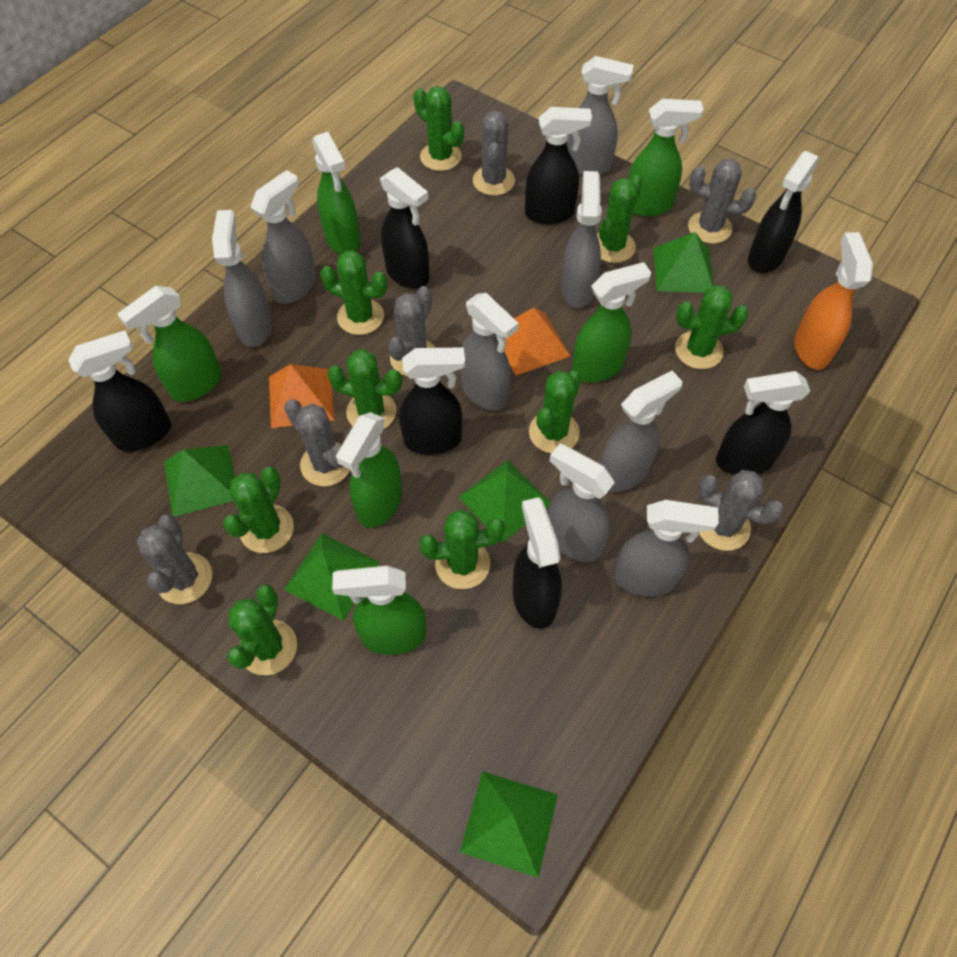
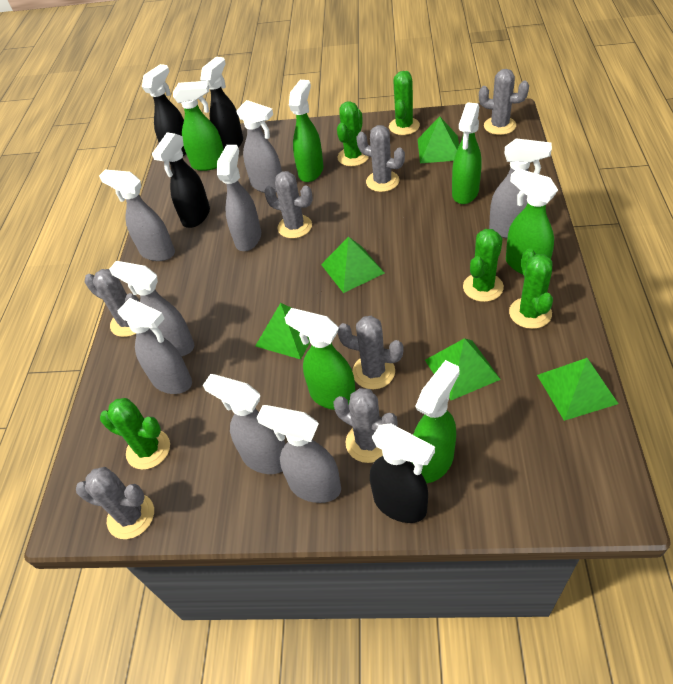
black spray bottle: [68,330,171,451] [380,167,429,289] [399,347,465,455] [513,497,562,629] [525,107,592,224] [716,371,810,475] [748,151,819,273] = 7 -> [142,64,186,156] [152,132,210,228] [200,57,243,149] [370,423,435,523] = 4
green cactus: [223,467,294,553] [227,584,297,676] [320,251,387,335] [327,349,402,429] [413,86,464,171] [419,509,505,589] [529,371,581,454] [597,175,642,263] [675,285,749,369] = 9 -> [100,398,170,470] [337,101,369,166] [389,71,420,135] [463,229,504,302] [509,248,553,329] = 5
grey cactus: [136,514,212,604] [284,399,350,486] [388,286,435,376] [473,111,515,196] [688,159,756,244] [698,470,784,551] = 6 -> [76,467,154,539] [85,269,139,337] [264,171,313,239] [333,388,398,463] [337,316,404,389] [356,125,405,192] [479,69,529,135] = 7
orange pyramid: [269,364,335,428] [496,308,570,375] = 2 -> none = 0
orange spray bottle: [794,232,873,370] = 1 -> none = 0

